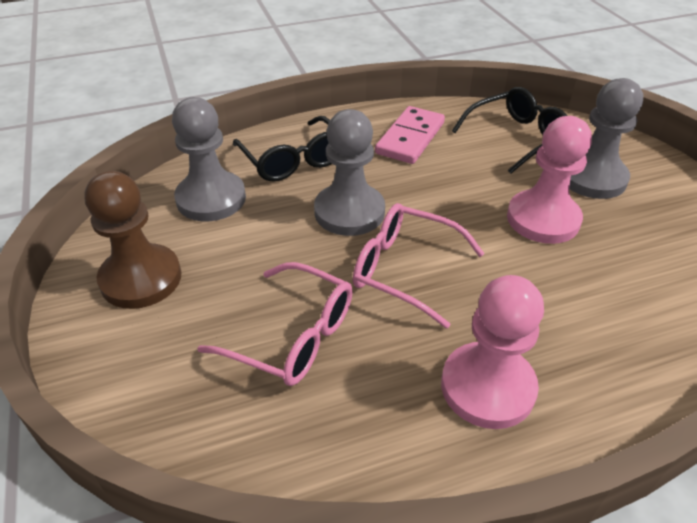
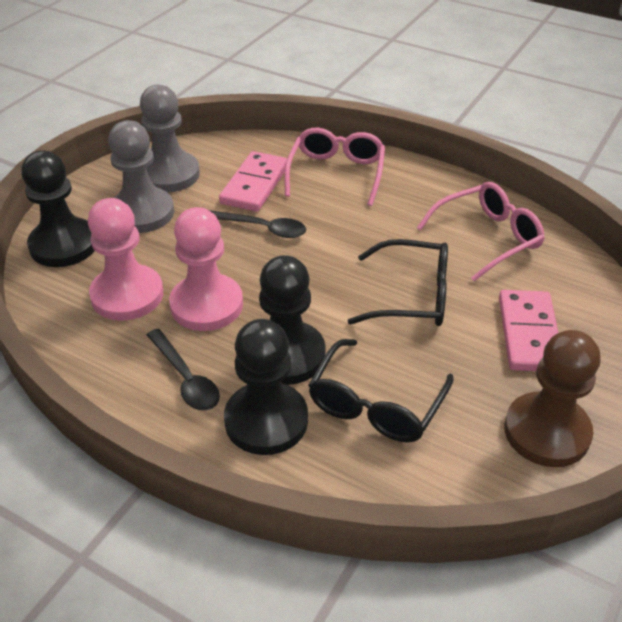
black pawn: none = 0 -> [21,151,95,267] [224,319,308,455] [259,255,326,385] = 3
black spoon: none = 0 -> [147,329,220,410] [209,210,306,238] = 2
grey pawn: [172,97,246,221] [314,109,385,236] [569,78,643,199] = 3 -> [108,120,174,233] [140,84,200,192] = 2
pink domino: [375,106,445,164] = 1 -> [219,151,287,212] [499,290,559,371] = 2

